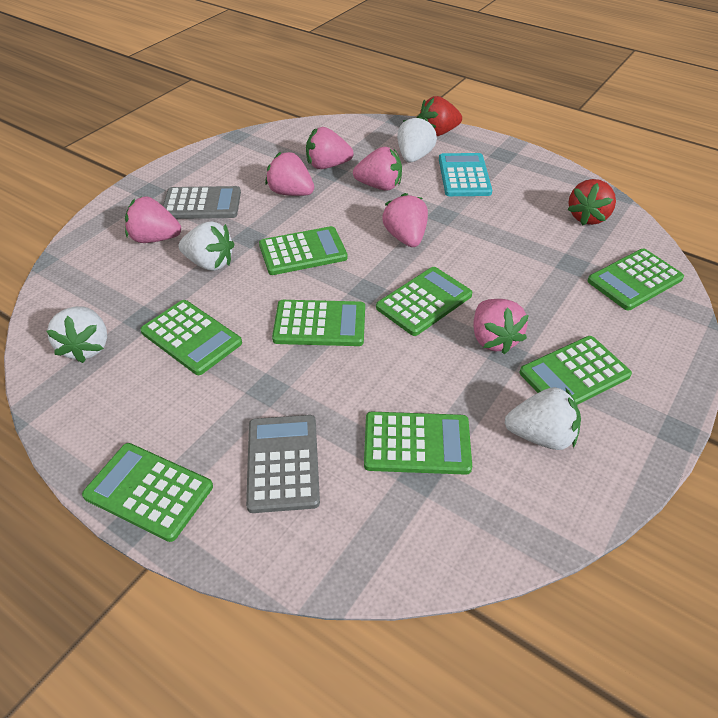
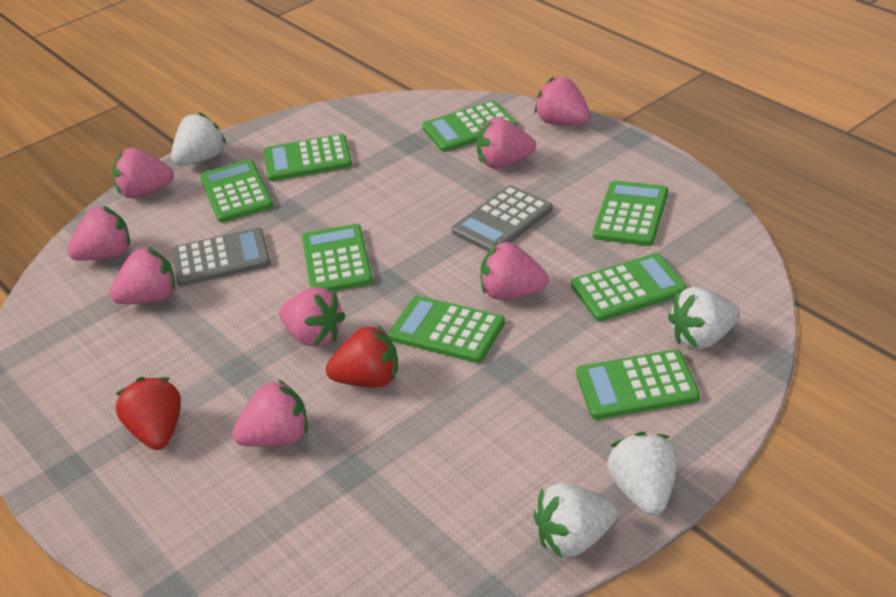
pink strawberry: [125,196,181,243] [265,152,314,196] [306,127,354,169] [353,147,402,191] [382,193,428,247] [473,299,529,354] = 6 -> [67,206,130,261] [109,246,175,304] [113,147,174,198] [232,380,308,447] [279,287,346,347] [477,117,536,169] [480,242,549,300] [534,77,591,125] = 8
turquoise calculator: [439,153,492,196] = 1 -> none = 0

